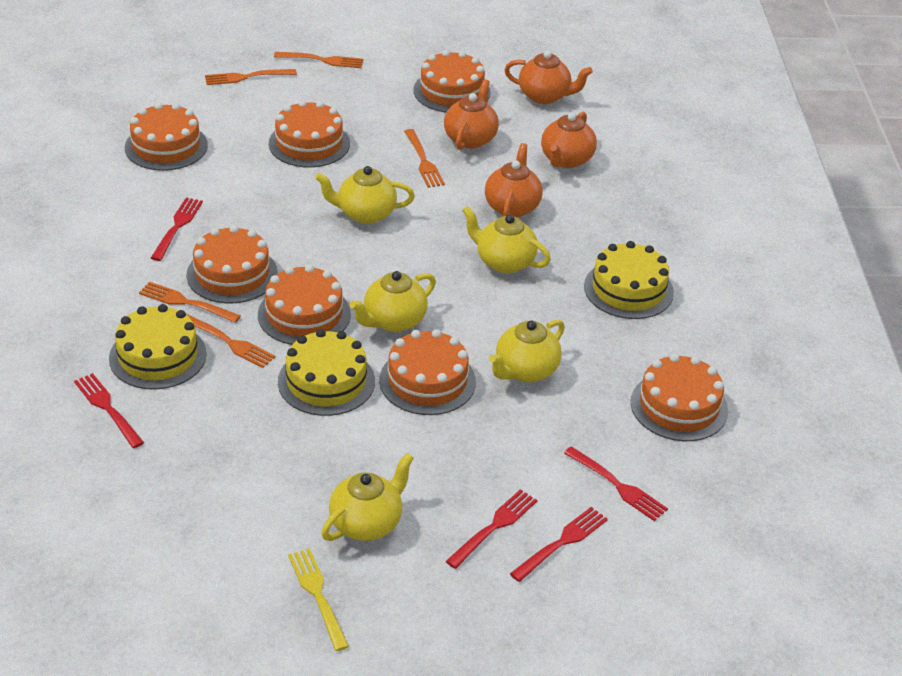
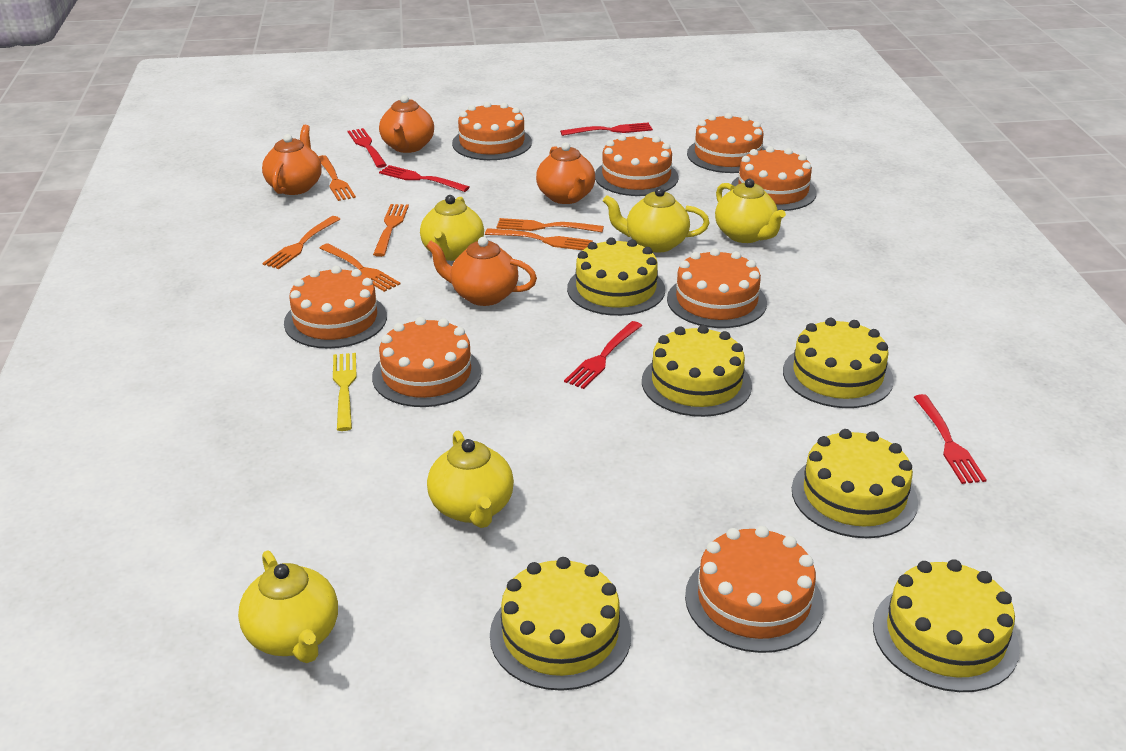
orange cake: [125,103,208,171] [186,225,277,304] [258,265,351,345] [269,100,350,168] [379,329,476,415] [413,50,490,112] [631,354,728,441] = 7 -> [284,266,387,349] [372,317,481,407] [452,102,532,160] [595,133,679,196] [667,248,767,328] [685,526,824,653] [687,113,765,173] [730,146,817,211] = 8
orange fork: [139,282,241,323] [186,314,275,368] [205,69,297,85] [274,52,364,68] [404,129,445,188] = 5 -> [262,216,340,269] [318,155,356,201] [320,243,401,292] [373,204,409,257] [485,228,593,250] [496,218,604,232] = 6
yellow cake: [109,304,207,390] [278,329,375,416] [584,241,674,319] = 3 -> [490,557,631,691] [567,237,665,316] [642,325,752,417] [783,318,894,408] [792,429,918,538] [873,559,1020,692] = 6

